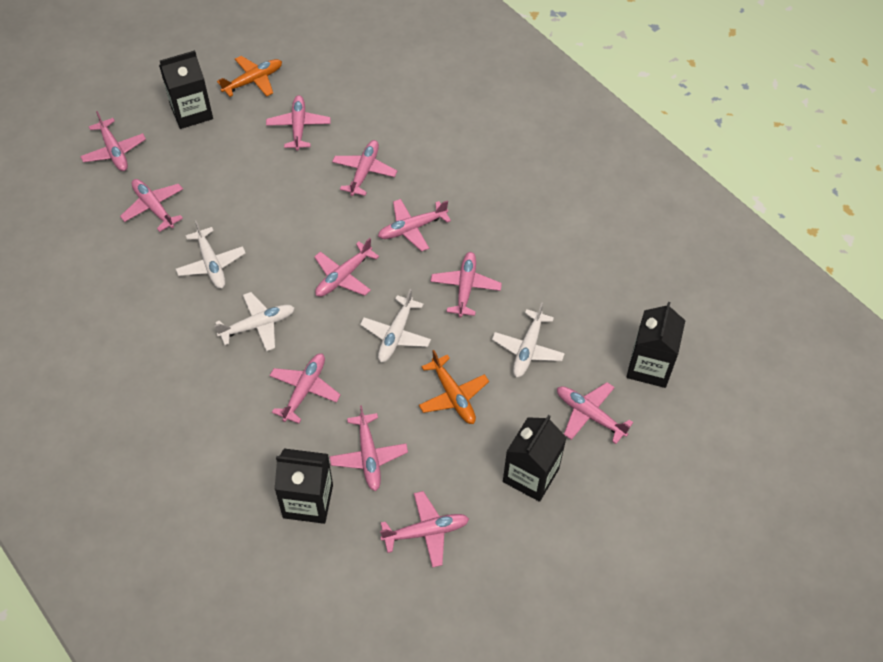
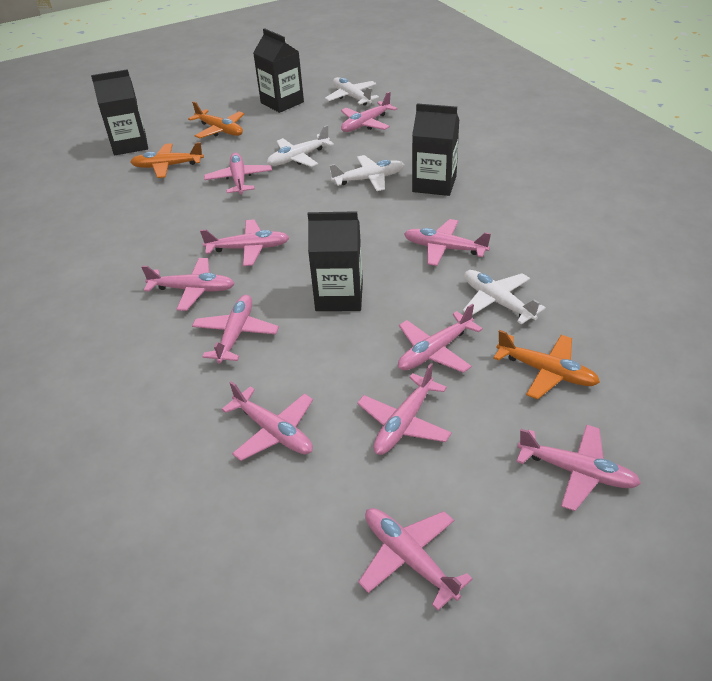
orange plane: [217,56,282,97] [419,350,489,424] = 2 -> [130,142,204,178] [188,101,244,138] [493,330,600,399] = 3

